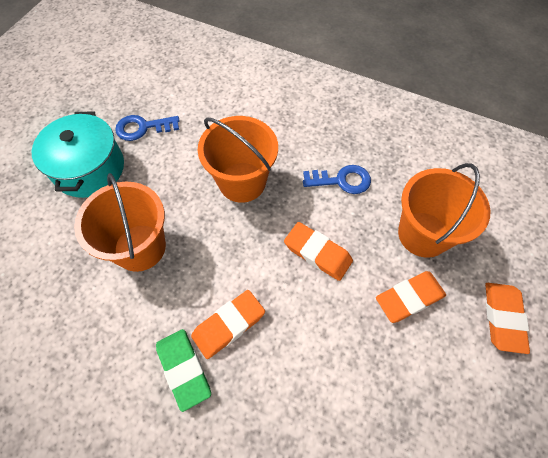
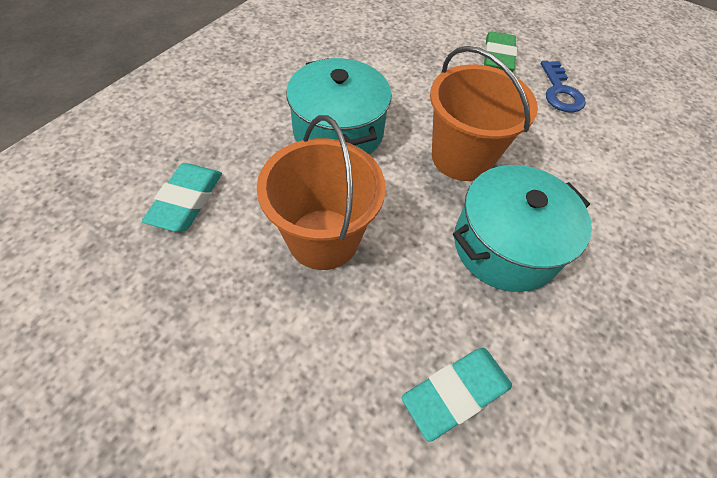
blue key: [115,115,180,141] [303,165,371,194] = 2 -> [541,61,586,113] = 1
orange bucket: [74,173,166,272] [198,116,278,203] [398,163,490,258] = 3 -> [257,115,386,270] [430,46,538,181] = 2
orange eraser: [191,290,265,359] [284,222,353,281] [376,271,446,323] [485,283,530,354] = 4 -> none = 0
turquoise eraser: none = 0 -> [142,163,222,232] [402,348,512,442] = 2
turquoise pot: [32,112,124,198] = 1 -> [286,58,391,155] [453,165,592,292] = 2

